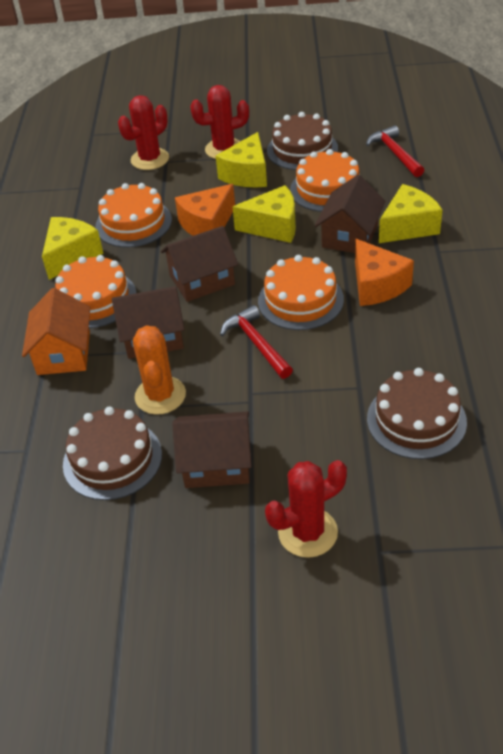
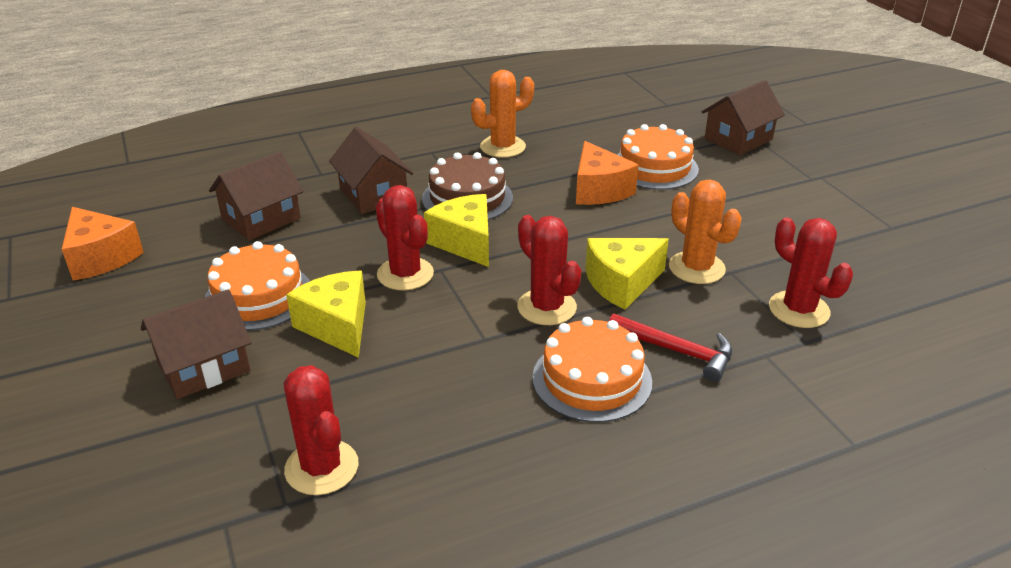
brown cake: [63,407,162,500] [267,112,338,170] [367,368,467,459] = 3 -> [422,152,513,220] = 1
orange cactus: [133,325,186,415] = 1 -> [471,70,534,158] [669,180,742,284] = 2
orange cake: [55,255,137,328] [95,183,172,248] [258,255,344,330] [290,149,359,212] = 4 -> [204,241,310,331] [532,317,652,423] [617,124,699,190] = 3
orange house: [22,288,91,375] = 1 -> none = 0
red cactus: [118,95,169,170] [190,85,249,159] [265,460,347,558] = 3 -> [283,365,358,495] [376,185,434,290] [517,215,581,325] [769,217,853,328] = 4
red hammer: [220,305,293,379] [366,125,424,177] = 2 -> [609,314,732,382] = 1
yellow cheese: [42,217,104,280] [216,132,267,187] [233,185,296,243] [379,184,442,243] = 4 -> [286,271,366,358] [424,194,489,267] [585,238,669,310] = 3

